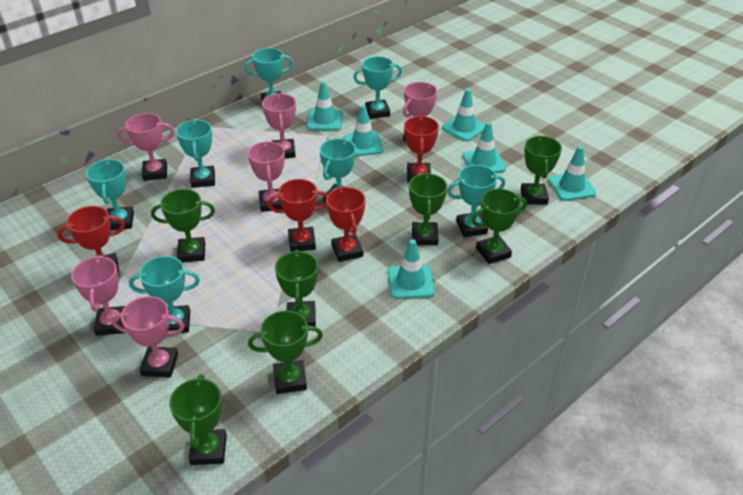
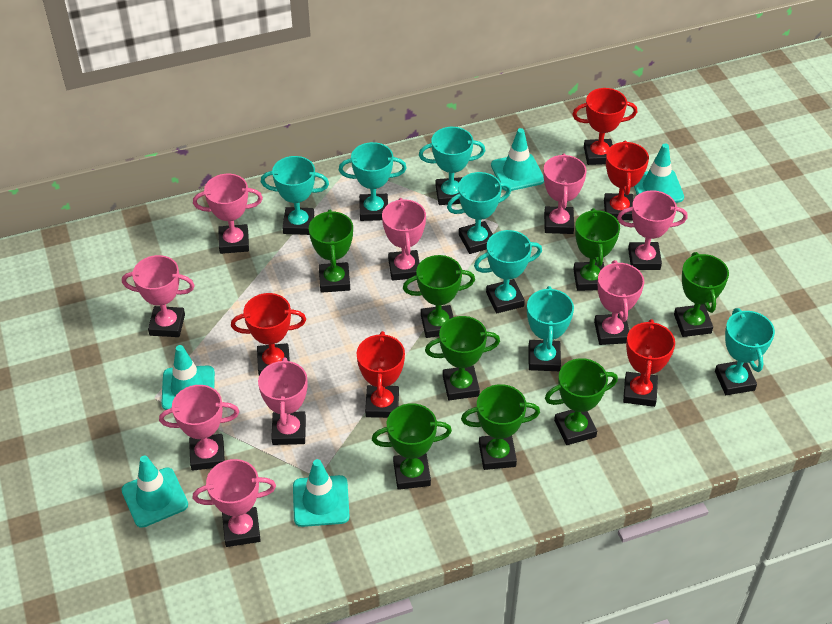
green trophy: [151,189,215,262] [169,375,227,465] [248,311,323,394] [275,250,318,327] [409,173,447,245] [471,189,527,264] [521,136,562,205] = 7 -> [309,210,353,293] [372,403,452,490] [403,255,475,338] [425,316,500,400] [461,384,540,470] [545,358,618,445] [573,208,620,291] [674,252,729,337] = 8
pink trophy: [71,255,125,336] [111,296,184,378] [117,113,174,181] [248,142,285,212] [262,94,296,158] [403,82,437,141] = 6 -> [122,255,195,337] [159,385,239,471] [193,174,263,254] [193,459,276,547] [258,357,308,445] [382,198,426,281] [543,153,587,234] [594,260,644,345] [617,190,688,270] = 9
red trophy: [57,206,125,277] [268,179,328,252] [326,187,365,262] [404,116,439,183] = 4 -> [231,293,306,375] [357,331,405,418] [572,88,637,165] [604,140,649,220] [623,319,675,407] = 5
turquoise traffic cone: [307,81,343,131] [344,105,384,156] [388,239,434,299] [442,89,485,141] [463,122,506,173] [548,146,596,201] = 6 -> [121,456,188,528] [161,345,215,410] [293,459,350,527] [491,128,544,191] [634,144,684,203] = 5

